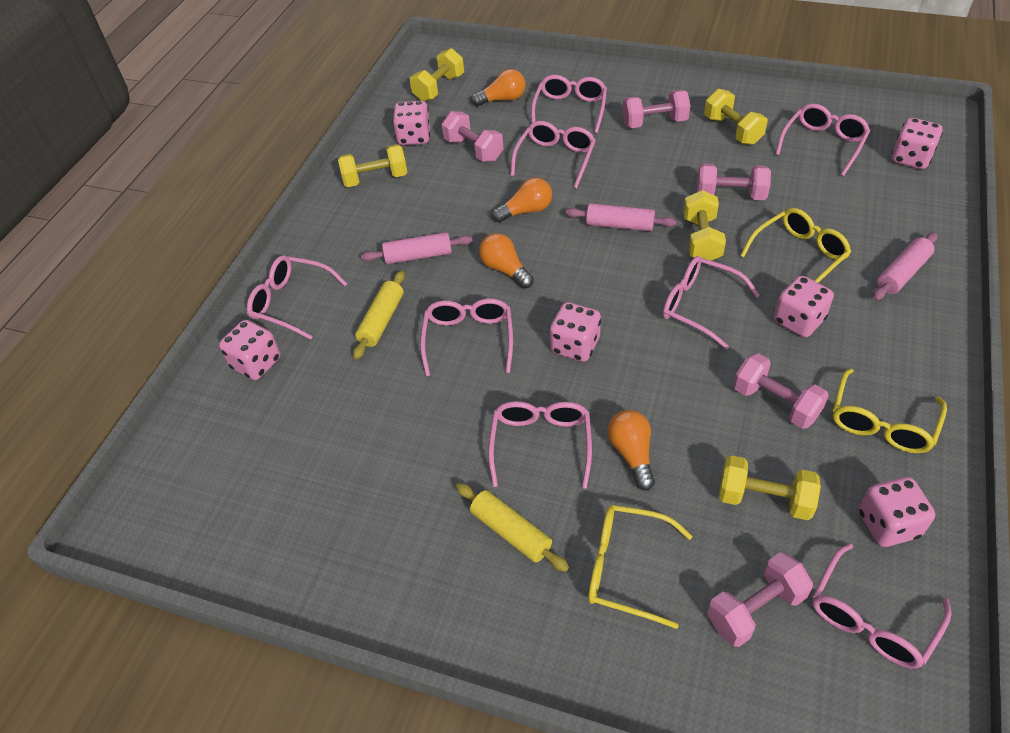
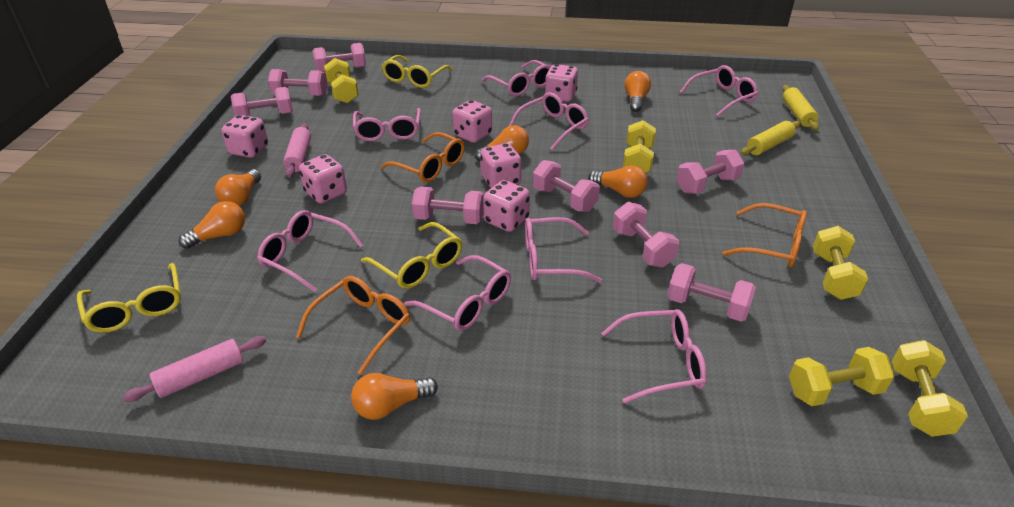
orange glasses: none = 0 -> [296,276,410,375] [381,132,465,183] [722,203,807,267] = 3
orange light bulb: [471,69,526,106] [479,233,534,289] [492,177,552,223] [608,410,655,490] = 4 -> [178,201,245,249] [215,169,261,206] [351,373,438,420] [474,125,529,162] [588,165,648,198] [624,71,651,112] = 6
pink dumbbell: [442,111,503,162] [622,90,690,128] [697,163,771,200] [707,552,813,647] [733,353,829,429] = 5 -> [231,87,293,117] [268,69,328,96] [313,43,366,72] [412,186,484,224] [533,160,600,212] [613,202,679,267] [667,263,756,322] [676,150,744,194] = 8
pink rolling pin: [361,232,473,264] [565,203,677,231] [873,232,938,301] = 3 -> [123,336,266,402] [283,123,311,178] = 2

